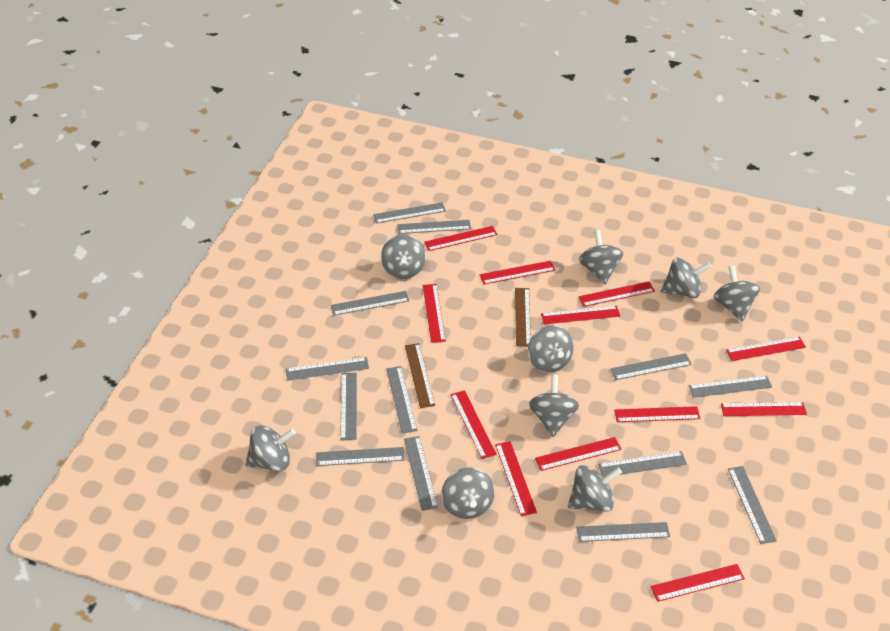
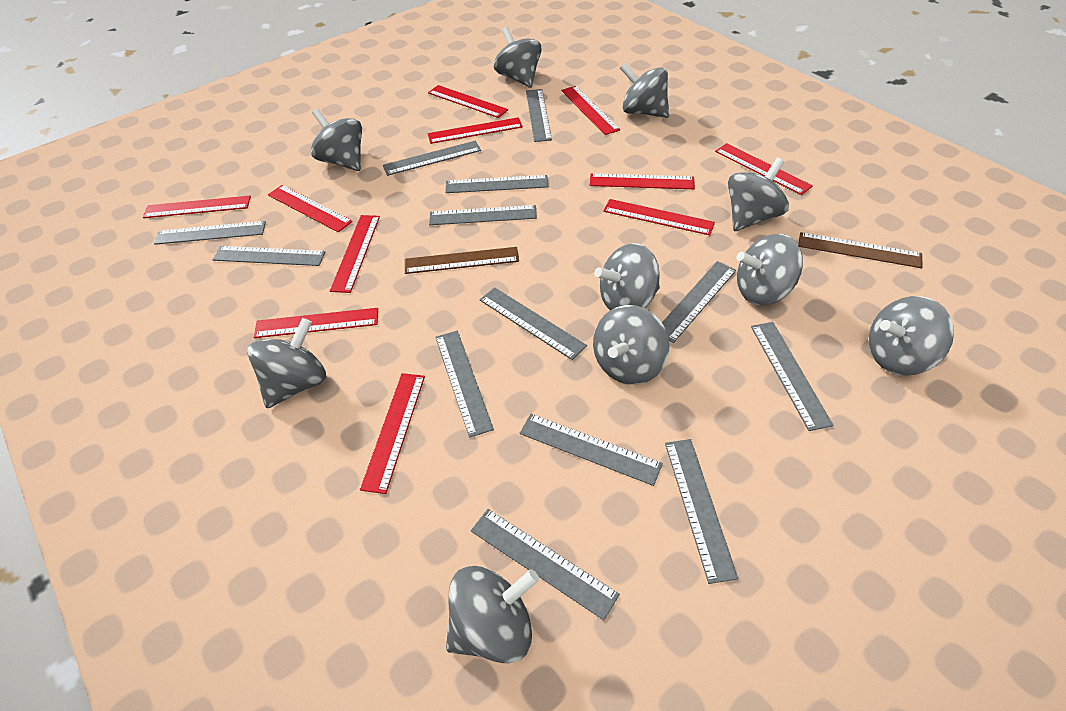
grey spinning top: [245,425,296,471] [381,234,426,279] [441,467,495,519] [528,325,574,373] [529,375,579,437] [568,465,622,512] [579,230,624,284] [661,258,712,298] [714,265,760,322] = 9 -> [247,318,326,408] [311,108,362,171] [446,566,539,663] [494,27,542,88] [593,305,669,385] [595,243,660,310] [620,63,669,118] [728,158,789,231] [736,234,803,305] [869,296,954,376] = 10
red ruler: [423,284,446,343] [424,226,498,251] [451,390,497,459] [480,261,555,284] [495,441,537,516] [535,437,621,471] [541,306,620,324] [579,282,655,307] [614,406,700,422] [650,564,745,602] [721,402,807,416] [726,336,806,361] = 12 -> [143,196,251,218] [254,308,378,338] [268,185,353,232] [330,215,380,293] [360,373,425,494] [428,85,508,118] [428,117,523,144] [561,86,620,135] [590,173,695,189] [603,199,715,235] [715,143,813,195] = 11

